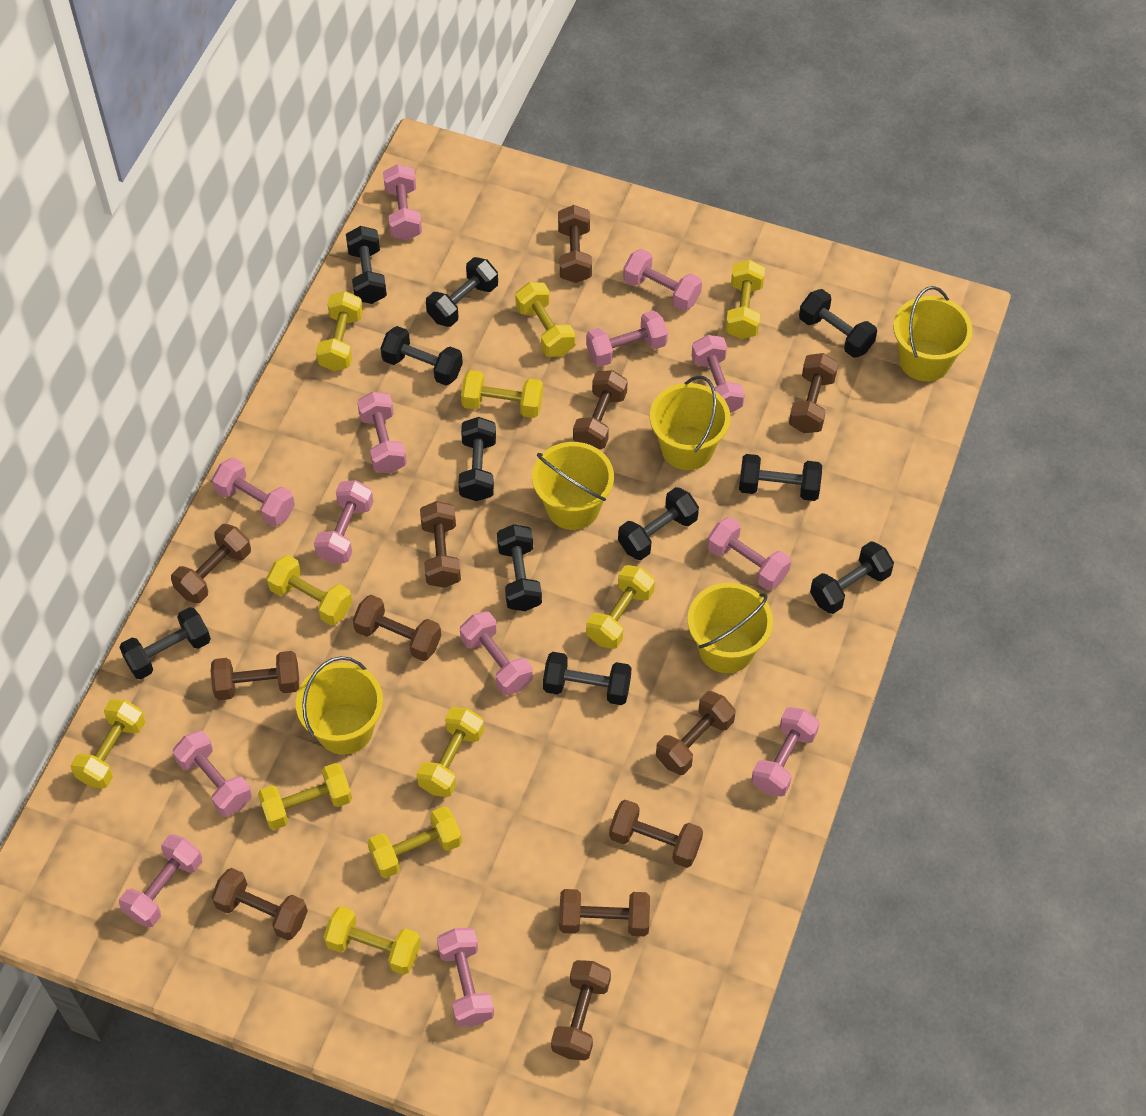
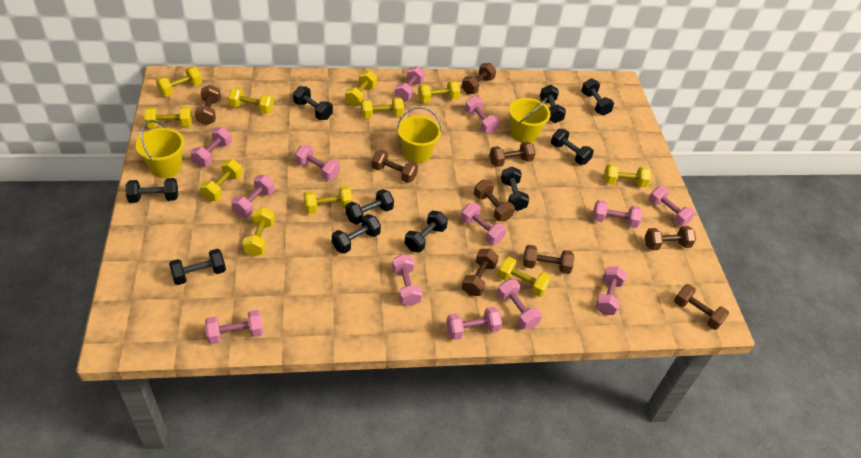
black dumbbell: [119,607,211,679] [346,226,387,304] [381,326,463,386] [426,257,498,327] [458,417,496,501] [497,524,542,611] [543,652,631,705] [618,487,699,560] [739,454,822,501] [799,289,877,358] [810,541,894,614] = 11 -> [125,178,178,203] [169,249,226,285] [293,86,333,120] [332,214,381,254] [345,189,394,225] [405,211,448,253] [501,166,529,211] [540,85,566,123] [551,129,594,165] [581,79,614,116] = 10
brown dumbbell: [171,524,251,604] [211,651,299,700] [211,868,308,940] [353,595,441,661] [420,501,461,588] [551,960,611,1061] [558,205,592,283] [559,889,650,936] [573,370,628,449] [609,799,703,868] [656,691,735,775] [789,353,838,433] = 12 -> [195,85,221,125] [371,149,418,183] [462,63,496,94] [462,249,499,296] [474,180,515,221] [489,141,535,167] [523,245,574,274] [645,226,696,250] [674,284,729,330] = 9
yellow bucket: [296,656,383,755] [532,442,614,530] [650,376,730,470] [687,583,773,673] [893,286,973,382] = 5 -> [136,120,185,178] [397,107,442,163] [509,97,551,143] = 3

